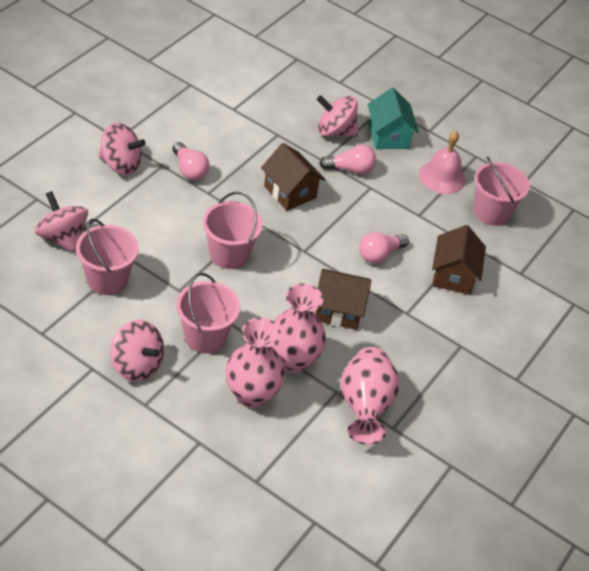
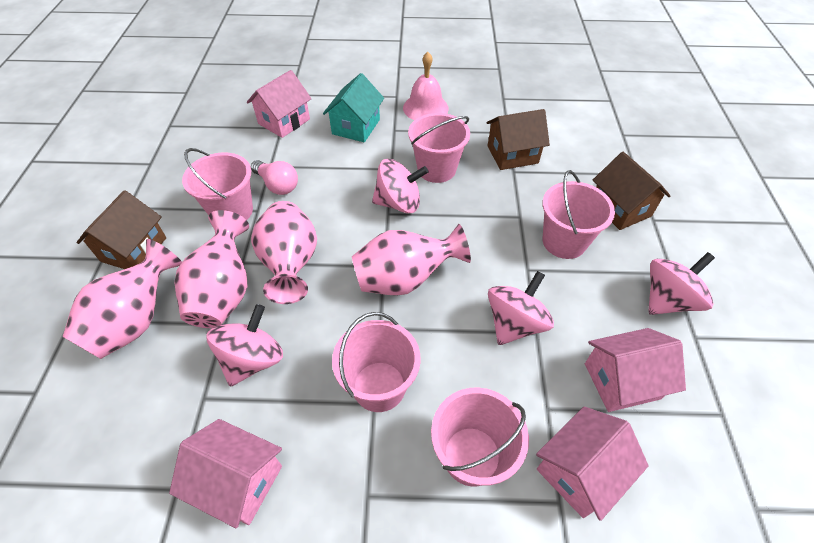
pink bucket: [76,219,139,295] [176,273,240,353] [203,192,263,269] [474,157,530,226] = 4 -> [182,148,253,220] [332,312,420,412] [408,113,470,183] [431,388,529,486] [542,170,615,259] = 5
pink house: none = 0 -> [169,419,282,528] [247,70,312,138] [536,407,649,521] [585,328,686,412] = 4
pink light bulb: [172,142,210,181] [319,145,376,174] [359,232,409,264] = 3 -> [251,160,298,195] = 1
pink vase: [225,317,285,408] [272,283,326,373] [340,347,400,445] = 3 -> [62,239,182,359] [175,210,249,328] [251,201,317,304] [352,224,471,296] = 4

